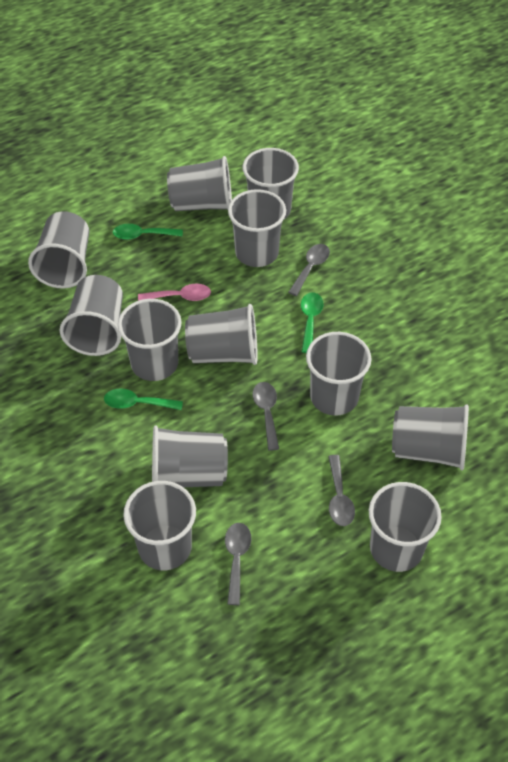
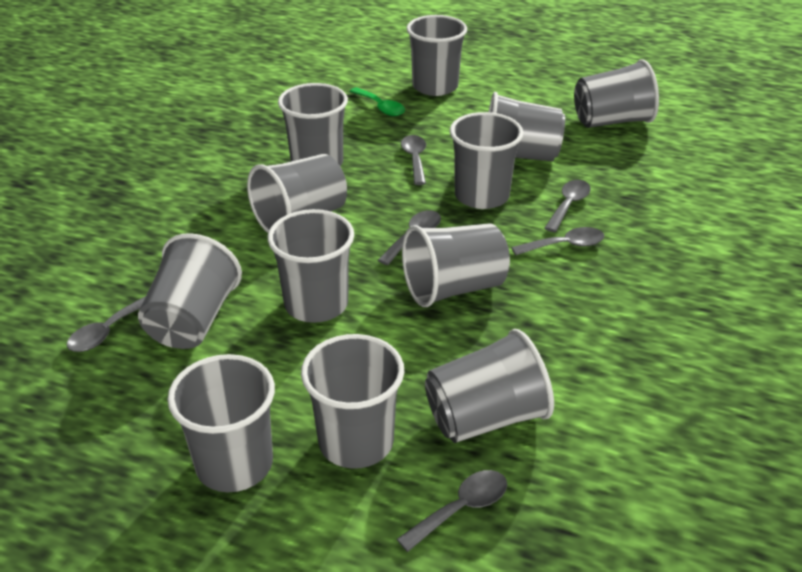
green spoon: [104,389,183,410] [113,224,183,240] [301,292,323,353] = 3 -> [350,87,405,116] = 1
grey spoon: [225,523,251,605] [252,382,279,451] [288,244,330,296] [328,455,355,526] = 4 -> [67,296,146,352] [378,210,441,265] [397,470,507,552] [401,135,426,185] [511,227,604,256] [545,180,591,232] = 6
pink spoon: [138,284,211,301] = 1 -> none = 0

